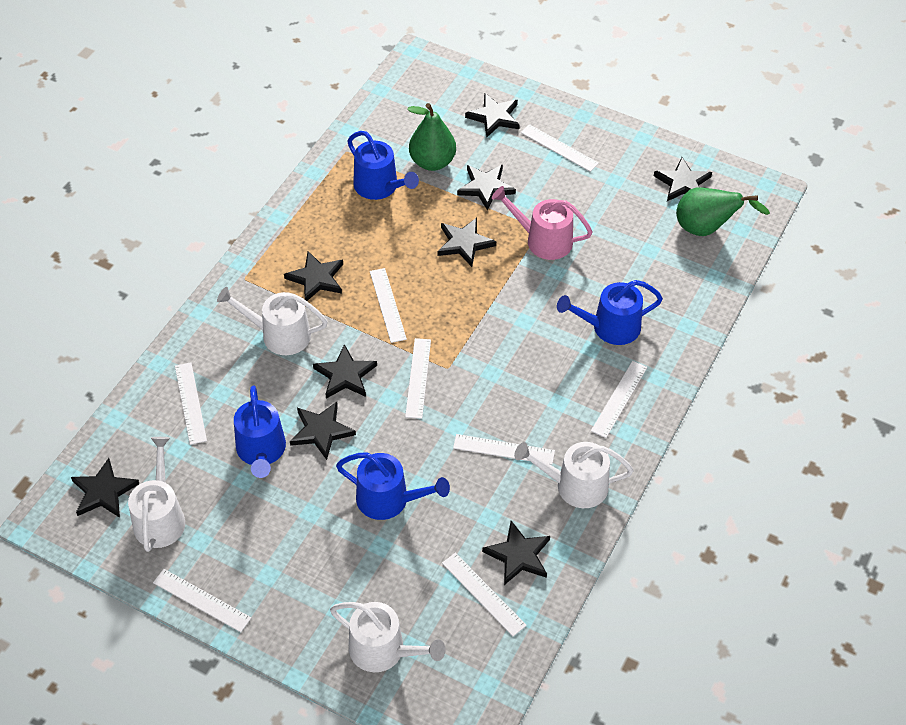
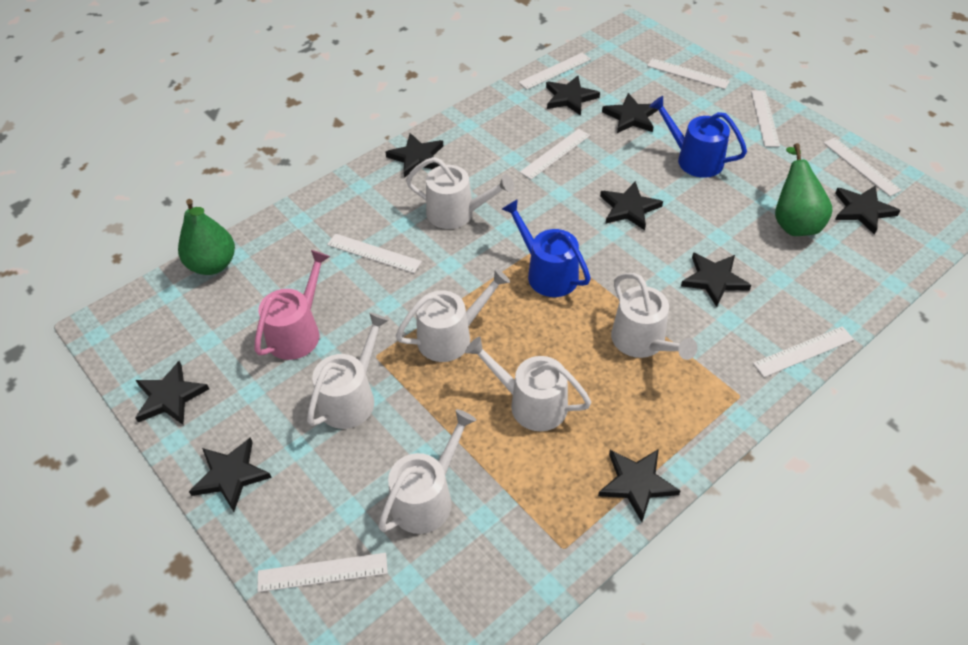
blue watering can: [234,385,286,478] [336,452,450,520] [347,131,419,200] [557,280,663,345] = 4 -> [502,199,591,297] [649,96,747,178] = 2
white watering can: [128,437,185,552] [217,287,328,355] [330,602,446,672] [514,442,634,508] = 4 -> [307,312,389,429] [378,409,476,534] [396,268,510,362] [406,157,514,229] [465,337,591,431] [611,273,697,360] = 6

